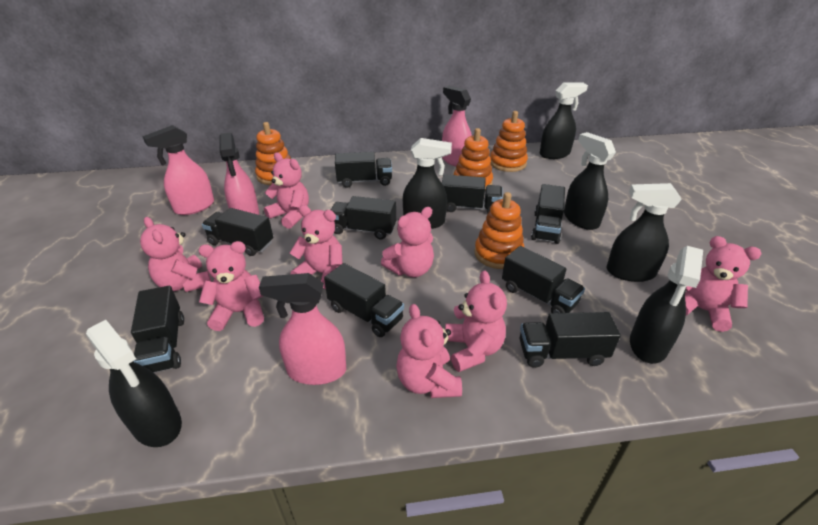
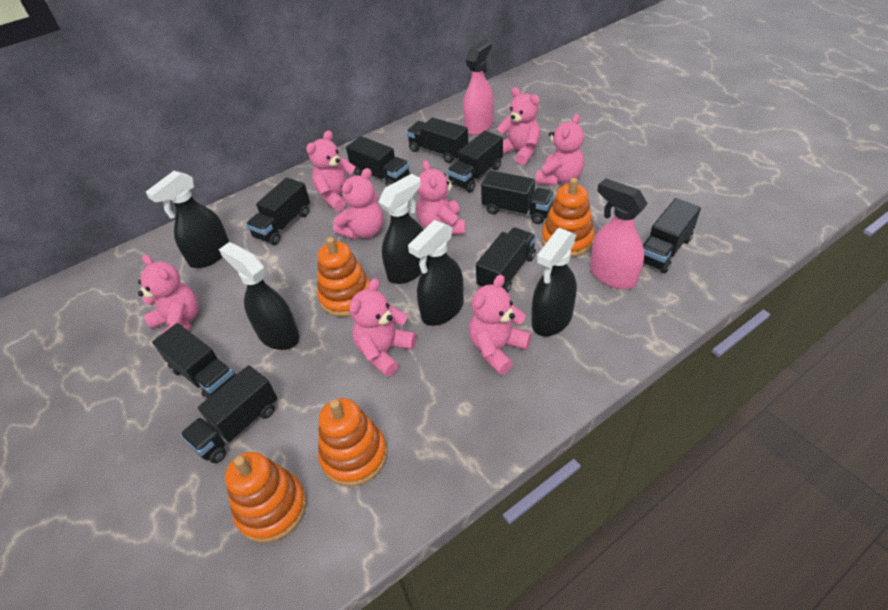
black spray bottle: [86,320,182,447] [403,138,452,229] [540,83,588,159] [564,132,616,230] [607,183,682,282] [630,246,703,364] = 6 -> [146,171,229,268] [219,242,300,350] [378,174,428,284] [408,220,464,326] [532,228,577,336] = 5
pink spray bottle: [142,125,214,215] [219,133,259,215] [259,273,346,385] [442,86,472,166] = 4 -> [463,40,494,135] [590,178,648,289] = 2

